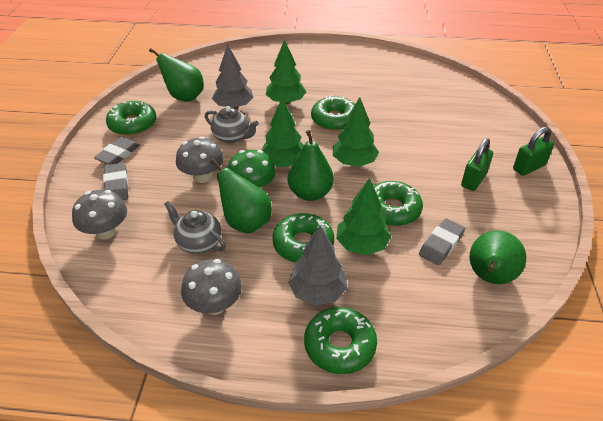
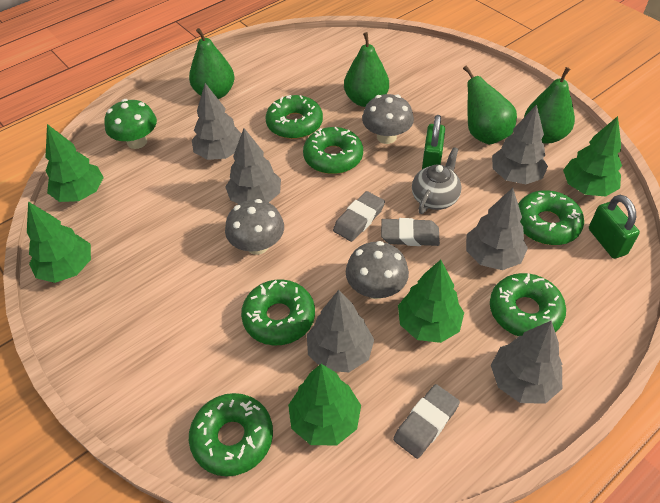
green donut: [106,101,156,136] [272,213,334,262] [304,307,377,374] [311,95,355,131] [373,181,423,226] = 5 -> [189,393,273,477] [241,279,315,345] [266,95,323,139] [303,127,363,174] [490,273,566,337] [518,190,584,245] = 6
green tree: [262,98,304,167] [265,39,306,104] [333,97,379,167] [336,178,391,255] = 4 -> [27,202,91,283] [45,124,104,202] [288,364,361,445] [398,260,464,343] [563,116,622,197] = 5
grey teapot: [164,201,226,254] [205,106,259,143] = 2 -> [412,147,461,214] = 1
grey tree: [212,44,254,109] [288,226,347,306] = 2 -> [192,83,241,160] [225,128,281,204] [307,290,374,372] [466,188,528,270] [491,321,562,404] [492,104,548,184] = 6

